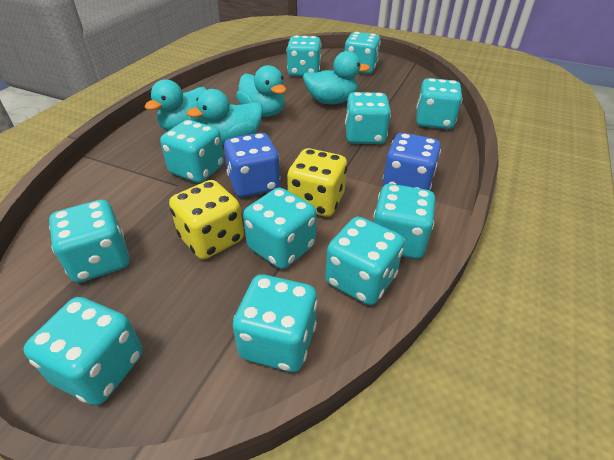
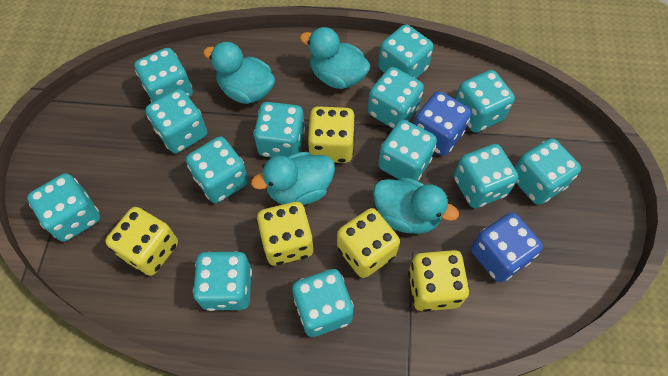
turquoise dice: [23,297,142,405] [49,200,129,283] [160,120,224,183] [233,274,318,372] [243,188,317,269] [287,35,321,77] [325,217,404,305] [345,32,381,74] [345,92,391,144] [373,184,435,259] [416,78,462,129] = 11 -> [27,173,100,242] [134,48,193,103] [146,89,207,154] [186,137,249,203] [193,251,252,311] [254,102,305,158] [292,269,354,337] [368,67,424,128] [378,24,434,79] [378,120,437,181] [454,144,518,208] [455,70,515,133] [514,138,581,205] = 13
yellow dice: [169,180,244,259] [287,148,347,217] = 2 -> [105,207,178,276] [257,202,314,265] [307,106,355,163] [337,208,400,278] [408,250,469,312] = 5

